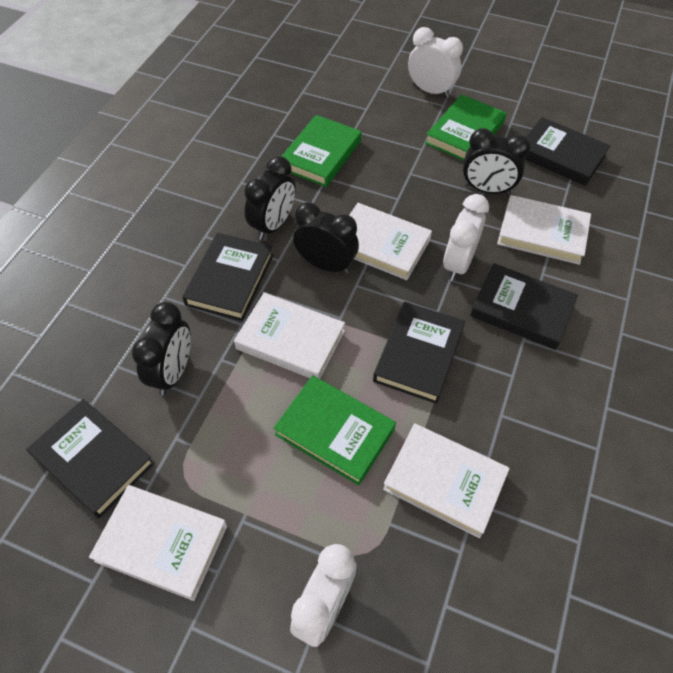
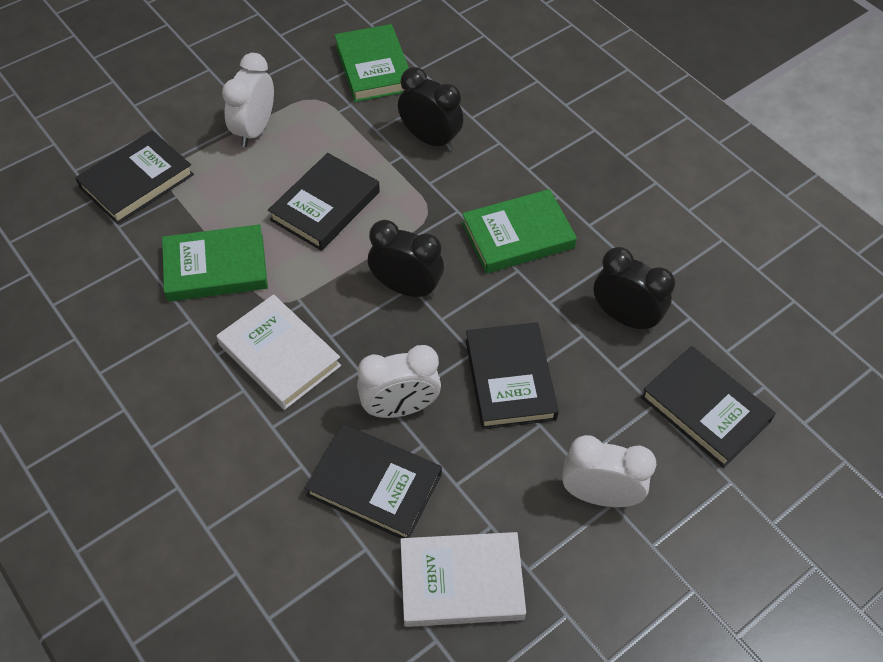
black clock: [132,302,191,395] [244,156,296,240] [293,202,359,274] [463,128,531,195] = 4 -> [368,220,444,298] [398,67,463,151] [593,247,675,332] = 3
white book: [89,485,227,601] [234,292,345,379] [349,203,432,280] [383,423,510,538] [497,195,591,265] = 5 -> [217,294,341,410] [400,532,526,627] = 2

